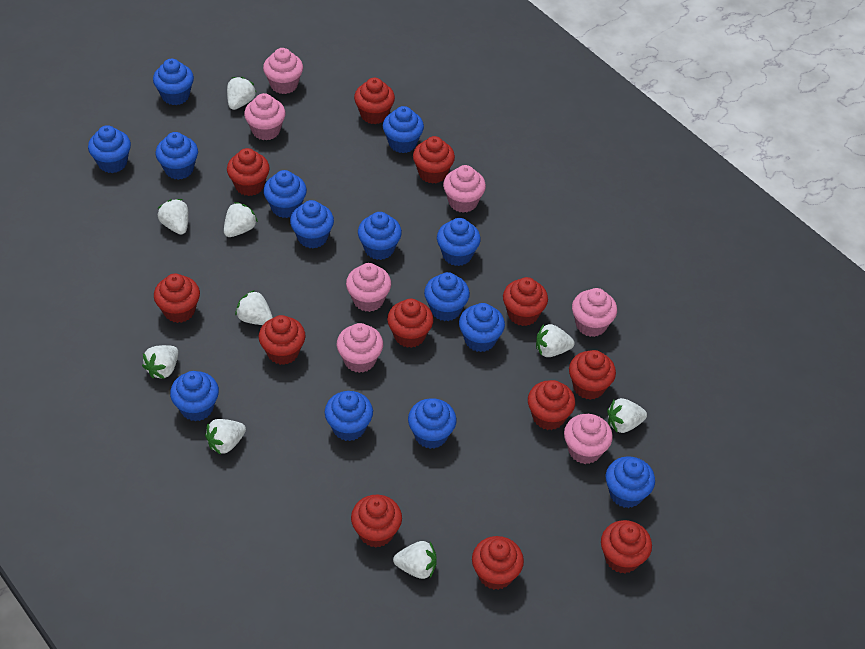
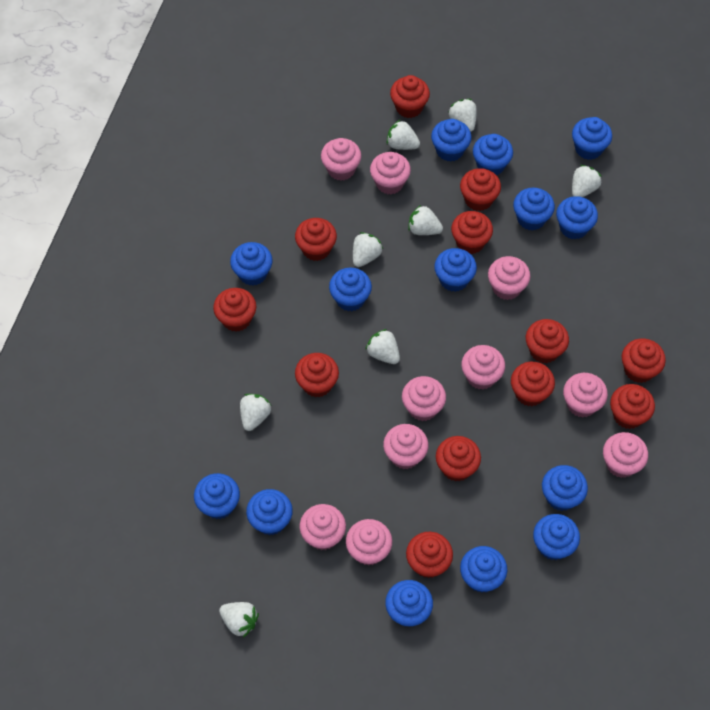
pink cupcake: [244,93,286,140] [263,48,303,94] [337,323,383,373] [346,263,391,312] [443,165,486,213] [564,414,613,464] [572,288,617,337] = 7 -> [300,504,346,550] [321,138,361,181] [346,519,392,566] [370,152,411,194] [383,424,429,469] [402,376,446,421] [461,345,505,390] [488,256,530,300] [563,373,608,418] [603,432,648,478] = 10
white strawberry: [142,345,178,379] [158,199,189,234] [205,419,246,455] [224,202,258,237] [227,77,256,110] [235,290,273,325] [393,541,437,579] [536,324,575,357] [607,398,647,433] = 9 -> [219,602,259,638] [240,394,272,431] [353,232,383,267] [366,329,400,364] [387,120,420,150] [408,205,443,235] [448,99,477,132] [572,165,602,197] = 8

